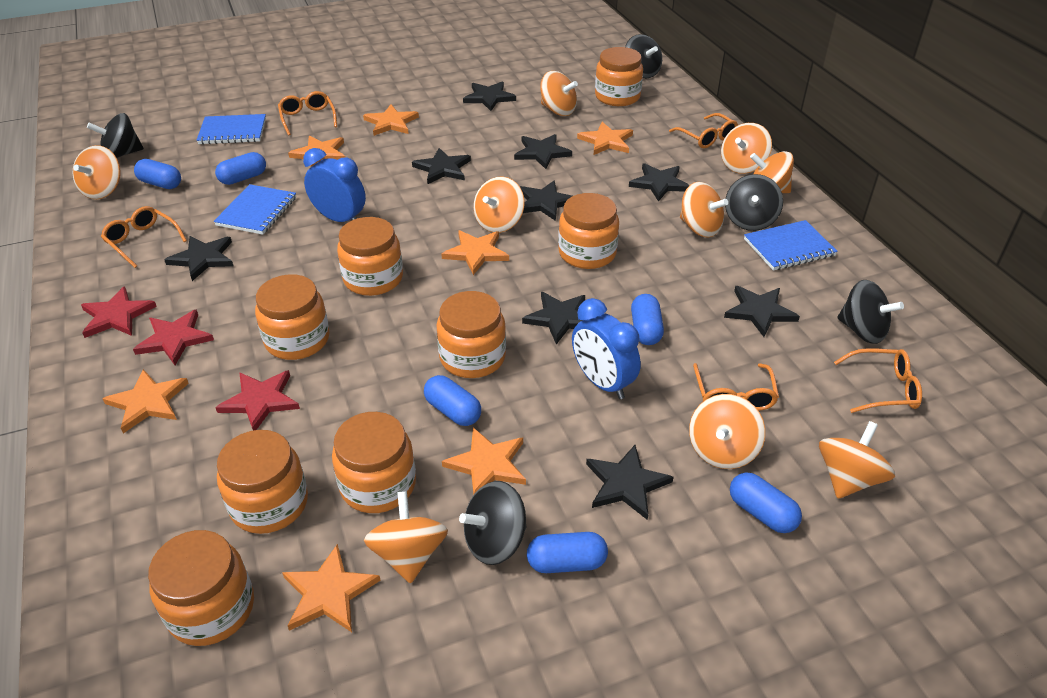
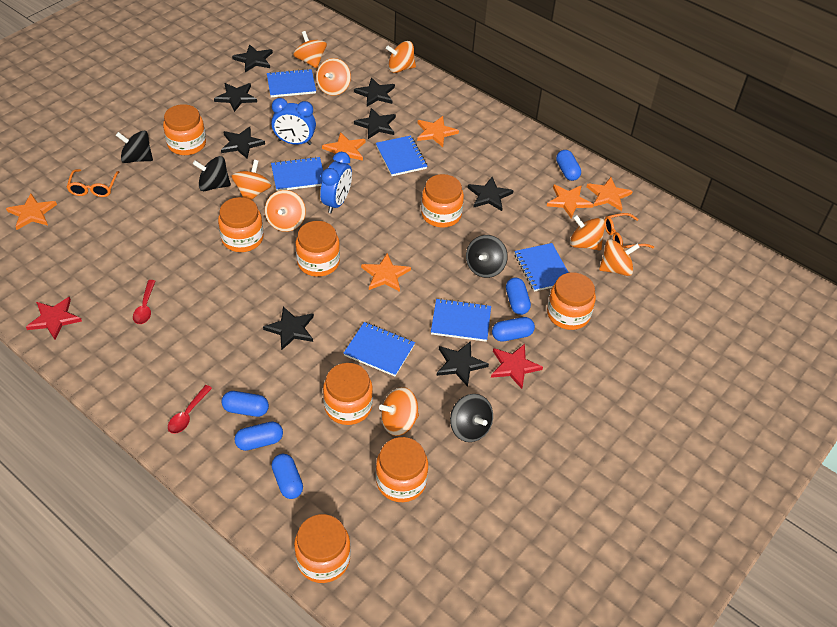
black spinning top: [87,113,144,158] [459,481,527,565] [625,34,662,79] [725,174,783,231] [837,280,904,344] = 5 -> [116,131,153,163] [193,156,231,191] [450,394,493,442] [466,235,508,278] = 4
black star: [164,236,233,281] [412,148,471,184] [463,82,516,111] [514,134,572,169] [520,181,572,221] [522,292,585,344] [586,445,674,520] [629,163,690,202] [724,286,800,337] = 9 -> [214,83,257,112] [221,127,265,158] [232,44,273,72] [263,306,314,350] [354,78,395,107] [354,108,396,139] [437,341,489,387] [468,177,514,211] = 8
blue notebook: [196,114,266,145] [214,184,296,235] [744,220,838,271] = 3 -> [267,69,316,97] [271,157,323,191] [343,322,415,376] [376,135,427,176] [431,298,491,342] [514,243,569,292] = 6
orange glasses: [101,206,187,268] [278,91,337,136] [669,113,738,148] [693,363,779,411] [834,348,922,413] = 5 -> [67,169,119,197] [604,213,654,248] = 2
orange spinning top: [73,145,121,199] [364,491,448,584] [474,177,525,233] [540,71,578,116] [680,182,728,237] [689,394,765,469] [721,123,772,174] [750,151,794,193] [819,421,895,499] = 9 -> [232,160,272,200] [265,190,306,232] [293,31,327,68] [316,58,351,96] [379,387,419,436] [386,41,416,73] [570,215,606,251] [599,239,640,276] = 8
orange star: [102,369,189,433] [282,544,381,632] [288,136,346,167] [363,104,419,136] [441,230,509,275] [442,428,526,494] [577,122,633,155] = 7 -> [6,194,57,230] [322,132,365,161] [361,253,411,292] [417,116,459,147] [547,185,593,218] [586,177,633,211] = 6
red spoon: none = 0 -> [133,280,155,324] [168,385,212,434] = 2
red star: [81,286,157,338] [133,309,214,365] [215,370,300,431] = 3 -> [26,297,82,340] [491,344,543,389] = 2

